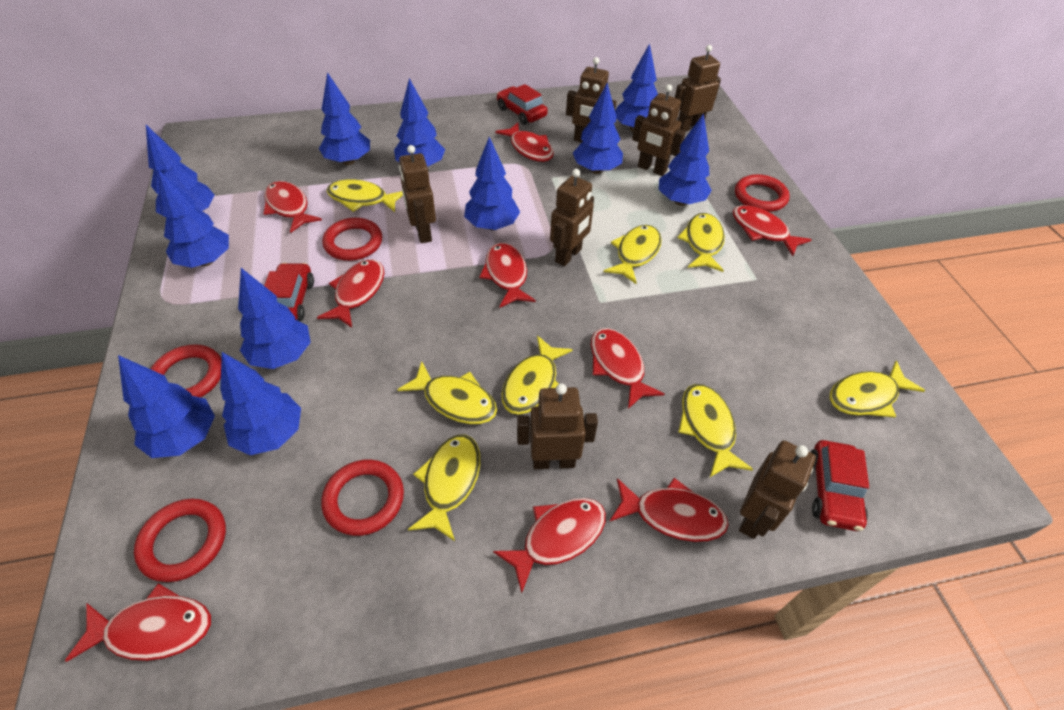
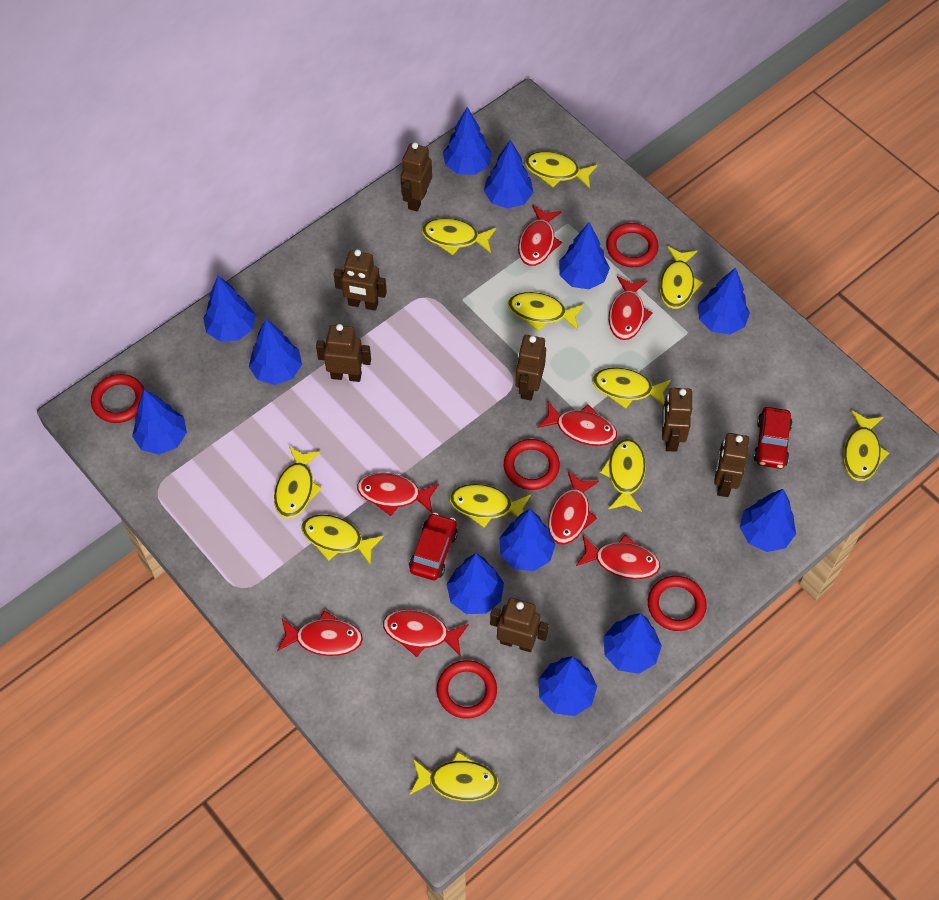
blue tree: [118,355,215,458] [146,125,215,215] [158,170,229,268] [220,352,301,455] [238,268,311,369] [319,72,370,165] [394,78,445,167] [464,137,520,230] [573,83,623,174] [615,43,658,132] [659,113,712,206] = 11 -> [132,389,187,455] [203,276,256,342] [249,319,302,385] [443,107,492,175] [447,553,504,614] [484,140,534,209] [499,509,556,571] [538,656,597,716] [559,222,610,289] [604,613,662,674] [698,267,750,335] [740,489,796,552] = 12
red car: [264,263,314,321] [497,84,548,125] [811,440,869,531] = 3 -> [409,513,458,580] [753,407,793,469] = 2
red fish: [65,583,211,662] [263,181,322,233] [317,259,384,328] [479,243,536,308] [493,498,606,593] [495,122,554,162] [591,328,664,409] [609,478,729,542] [733,205,812,256] = 9 -> [277,611,363,656] [357,472,439,516] [383,609,469,657] [518,205,562,266] [537,401,617,446] [548,471,599,545] [576,535,660,579] [609,276,653,340] = 8
yellow fish: [327,179,403,212] [397,361,497,424] [408,434,480,541] [502,336,573,415] [604,225,662,284] [677,213,725,272] [678,384,753,477] [830,361,925,418] = 8 -> [274,446,322,519] [301,515,384,565] [409,752,499,801] [422,218,496,255] [449,484,531,528] [508,292,584,331] [525,151,597,188] [592,368,671,409] [600,439,646,512] [659,246,703,309] [843,410,889,481] = 11

